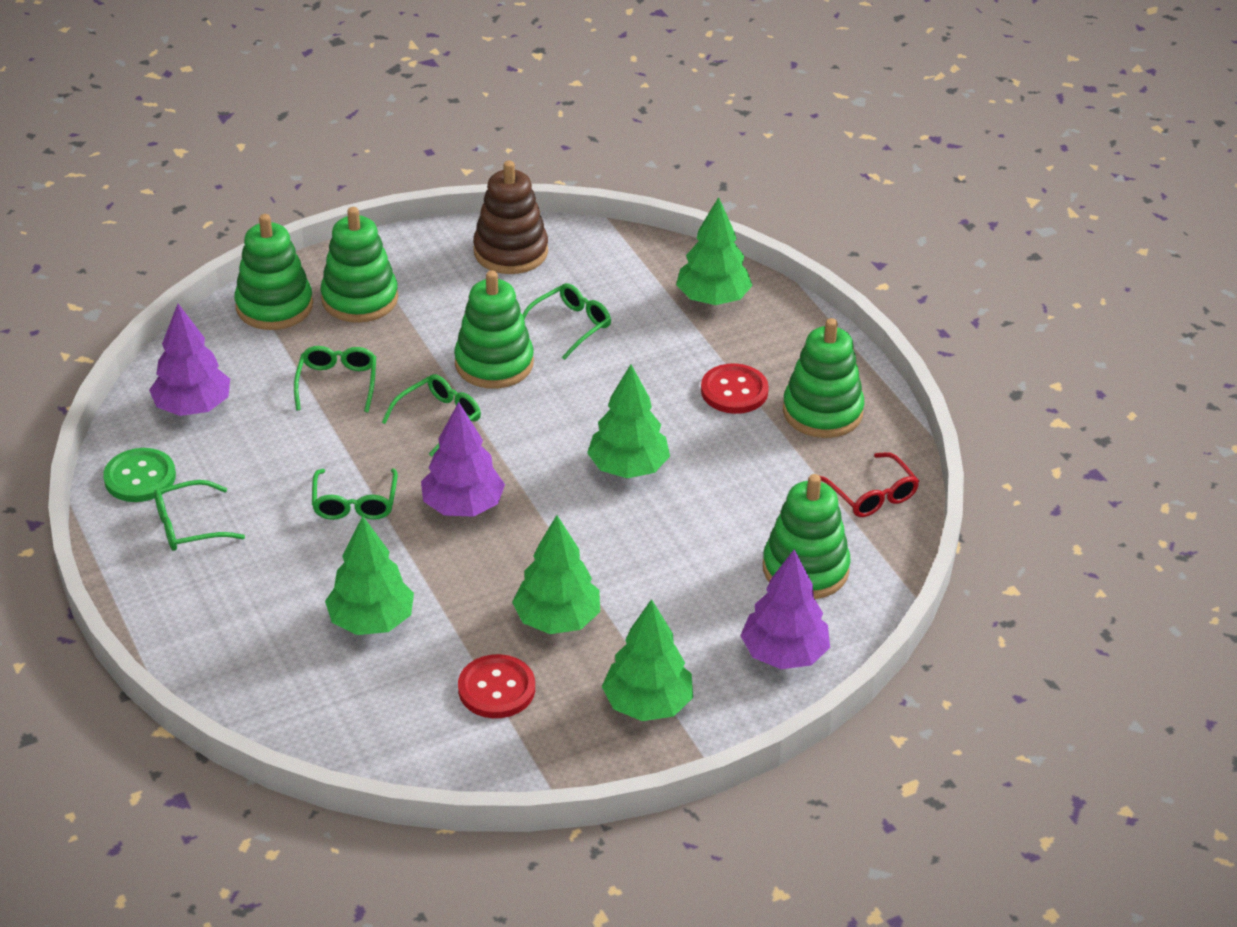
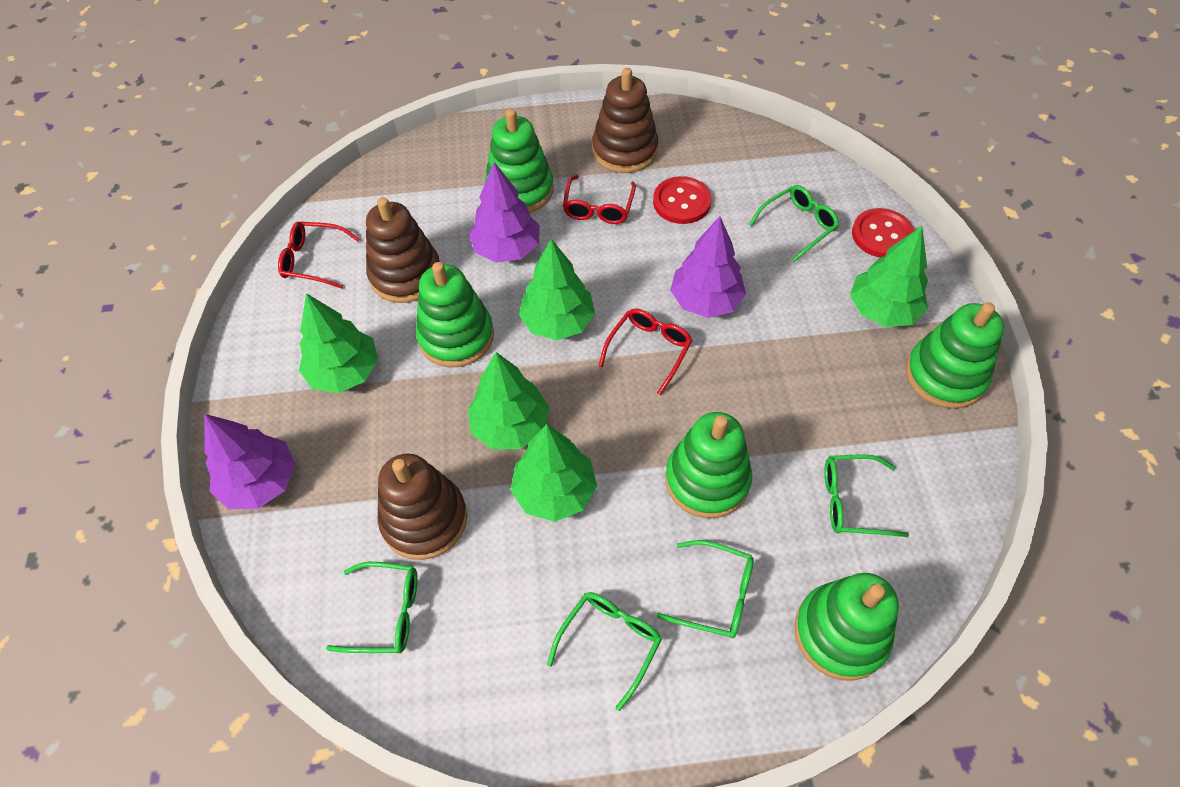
brown stacking toy: [473,160,548,274] = 1 -> [366,197,440,303] [377,454,467,560] [592,68,658,173] = 3
green button: [103,448,176,502] = 1 -> none = 0
red glasses: [820,452,919,517] = 1 -> [278,222,360,288] [563,175,636,224] [599,309,693,395] = 3

